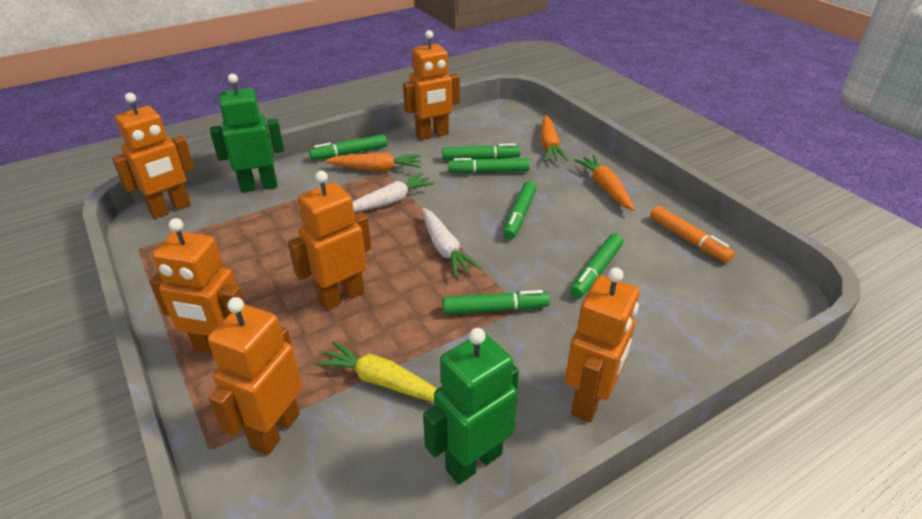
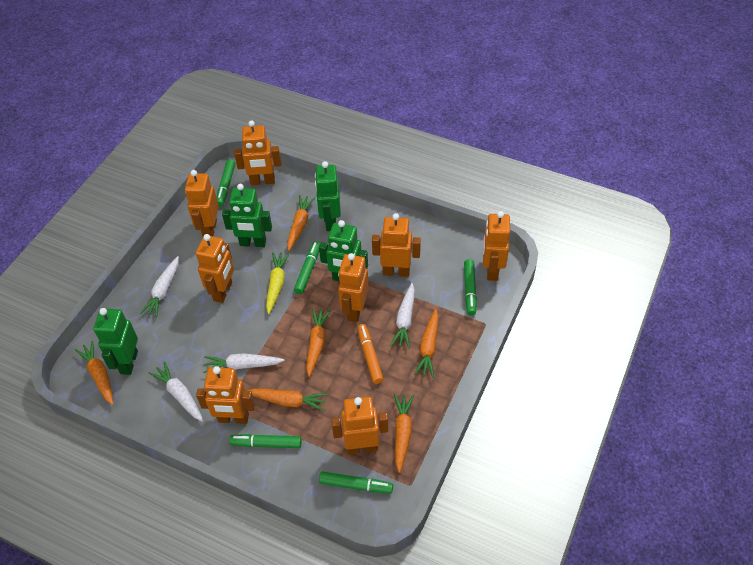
green marker: [309,134,387,160] [442,143,521,160] [443,290,550,315] [448,158,530,174] [503,181,537,240] [570,233,623,298] = 6 -> [216,159,235,207] [229,434,302,448] [294,241,320,294] [319,471,393,494] [464,259,477,316] = 5
green robot: [210,74,284,193] [423,328,519,484] = 2 -> [93,308,138,375] [222,184,272,247] [315,161,341,231] [319,220,368,282] = 4
orange carrot: [325,152,422,171] [540,115,568,161] [574,155,635,211] = 3 -> [75,341,114,405] [246,389,328,411] [287,195,315,251] [306,308,331,377] [394,394,414,473] [414,309,439,378] = 6
orange robot: [112,93,195,218] [149,218,245,354] [207,297,302,455] [288,171,371,310] [403,30,460,140] [565,267,639,423] = 6 -> [185,170,219,237] [196,234,234,303] [196,366,255,424] [234,120,281,185] [331,397,388,454] [338,253,369,322] [372,213,421,277] [483,211,510,281] = 8
white carrot: [353,173,435,213] [422,208,481,277] = 2 -> [140,256,179,318] [149,362,204,422] [203,353,285,373] [390,283,415,349] = 4

